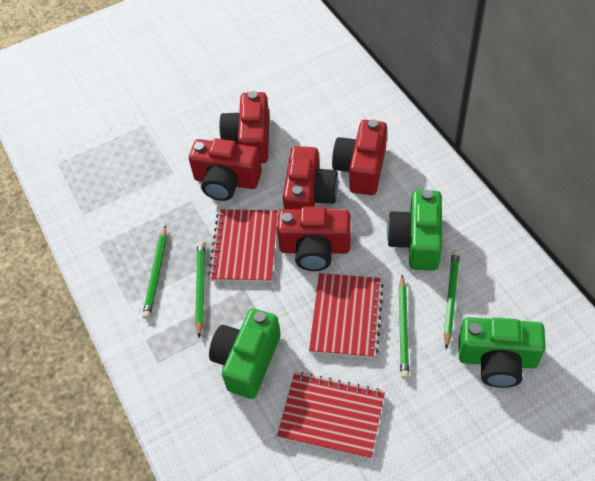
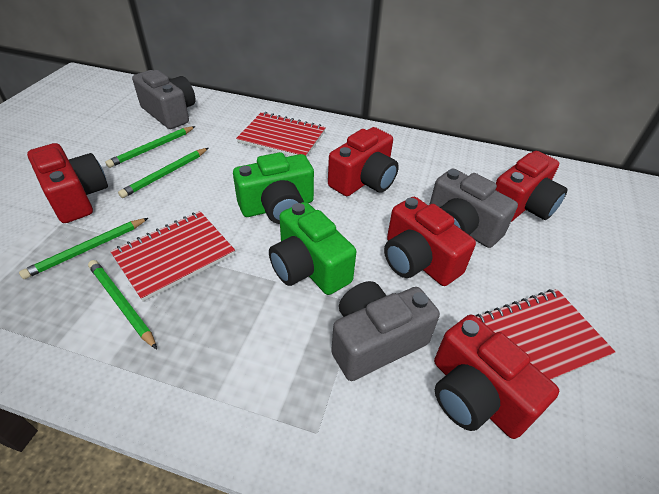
green camera: [209,308,281,399] [387,190,442,271] [458,317,546,388] = 3 -> [233,152,314,224] [269,202,356,295] = 2
grey camera: none = 0 -> [132,70,196,129] [331,281,440,381] [429,169,518,248] = 3

